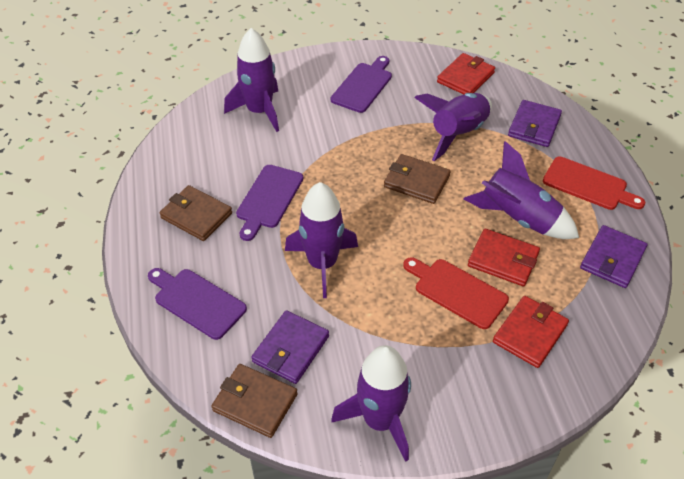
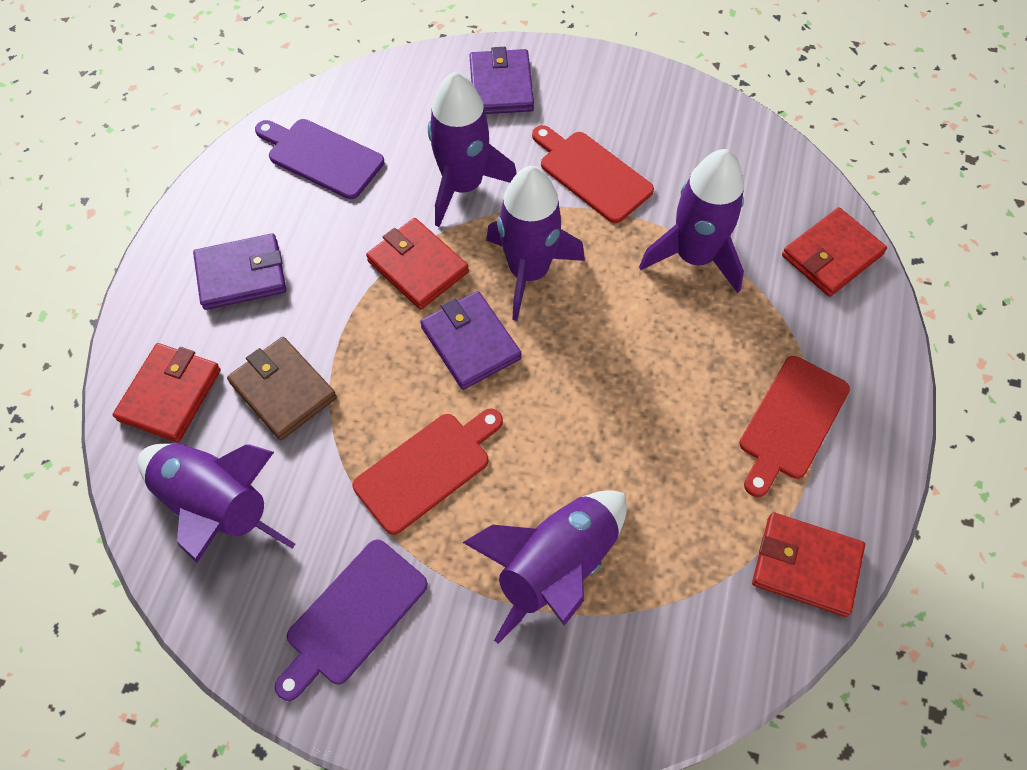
brown wallet: [159,185,232,241] [211,364,298,438] [384,154,451,204] = 3 -> [227,337,337,440] = 1
purple cutting board: [148,268,247,340] [236,165,303,241] [331,56,392,113] = 3 -> [255,119,384,199] [275,539,428,701] = 2
red cutting board: [403,257,509,329] [543,156,645,210] = 2 -> [353,409,503,535] [532,125,654,223] [739,356,850,497] = 3
red wallet: [437,53,495,94] [468,229,540,286] [493,296,569,368] = 3 -> [113,343,221,442] [366,218,469,310] [752,512,865,617] [782,207,887,297] = 4

